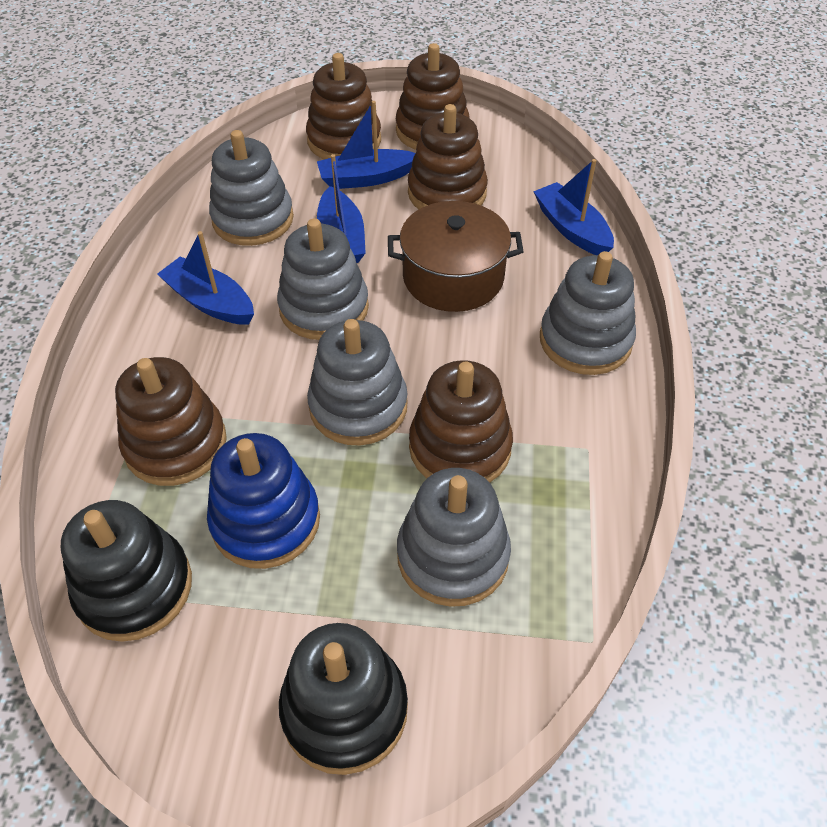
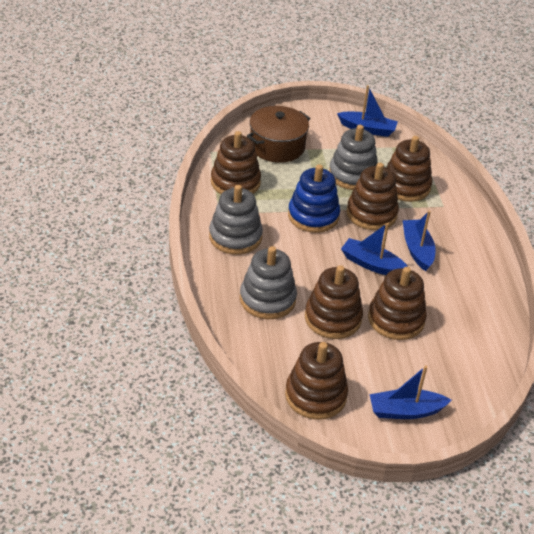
black stacking toy: [61,500,192,642] [279,623,408,775] = 2 -> none = 0
brown stacking toy: [115,357,227,486] [306,53,381,159] [396,43,470,150] [408,104,488,209] [409,360,513,482] = 5 -> [211,131,261,194] [285,342,348,420] [305,265,363,339] [347,163,399,230] [368,267,427,340] [387,136,432,202] = 6
grey stacking toy: [209,130,294,246] [277,219,369,340] [307,319,408,445] [397,468,511,607] [540,251,636,375] = 5 -> [209,185,263,255] [240,246,297,319] [329,125,378,190] = 3

